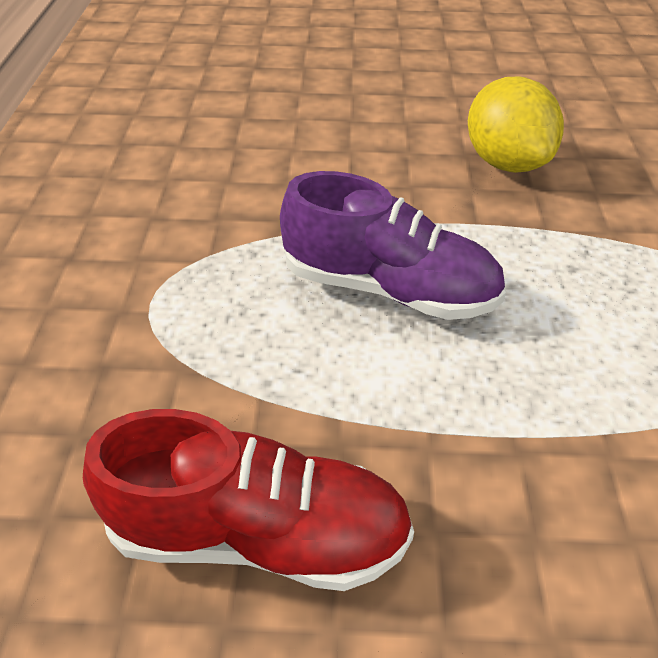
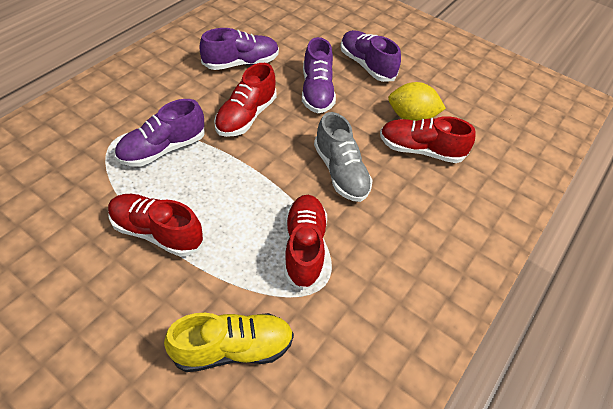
grey shoe: none = 0 -> [314,112,373,202] = 1
purple shoe: [280,171,506,320] = 1 -> [115,99,205,166] [200,28,279,70] [302,37,336,113] [340,30,401,82] = 4
red shoe: [83,409,414,591] = 1 -> [108,194,203,257] [214,63,277,137] [284,195,327,290] [380,116,475,163] = 4
yellow shoe: none = 0 -> [164,313,294,372] = 1

